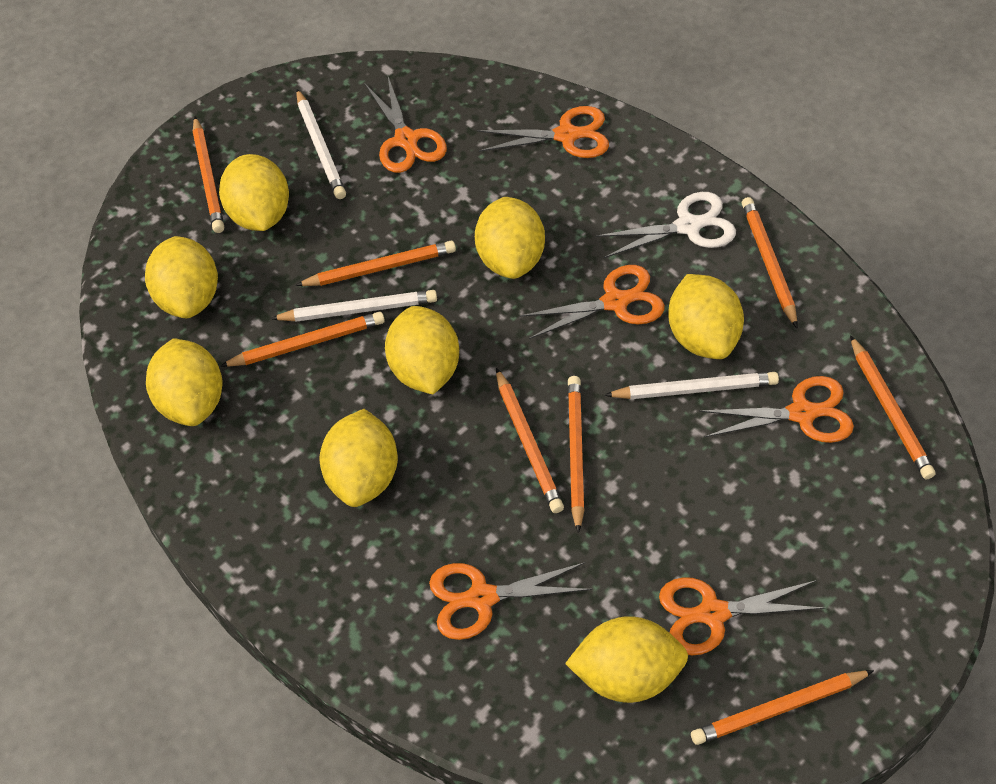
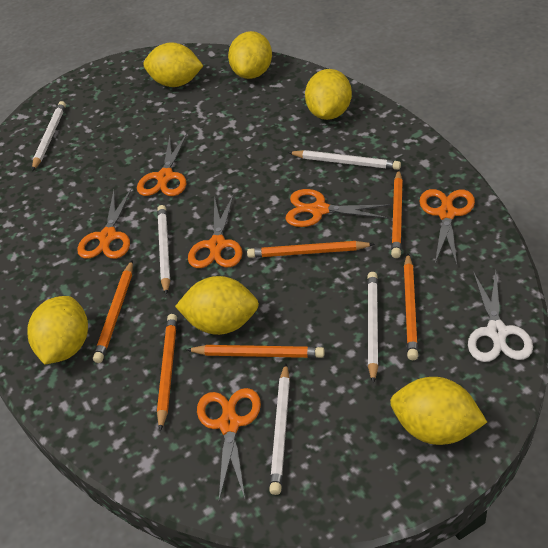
orange pencil: [193,117,224,233] [220,312,385,367] [295,241,456,286] [496,368,564,513] [567,376,585,533] [691,670,874,745] [742,197,797,328] [850,335,936,480] = 8 -> [93,260,133,363] [157,314,177,432] [186,345,325,358] [247,241,375,258] [391,169,403,258] [404,253,418,360] = 6
white pencil: [270,290,437,322] [296,89,346,199] [605,372,779,399] = 3 -> [32,101,66,171] [157,205,170,295] [269,363,290,495] [288,150,401,170] [367,272,379,384] = 5
yellow lemon: [145,236,218,318] [146,338,222,426] [219,154,289,231] [320,409,398,507] [385,306,459,394] [475,197,545,279] [565,616,688,703] [668,274,744,359] = 8 -> [27,296,88,365] [143,42,203,87] [175,276,259,335] [228,31,272,79] [305,69,352,120] [390,377,487,445] = 6

